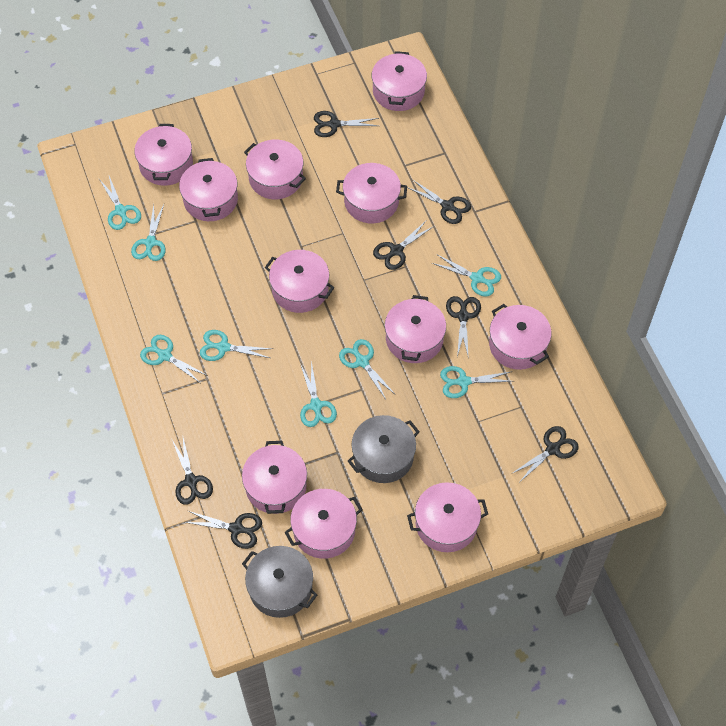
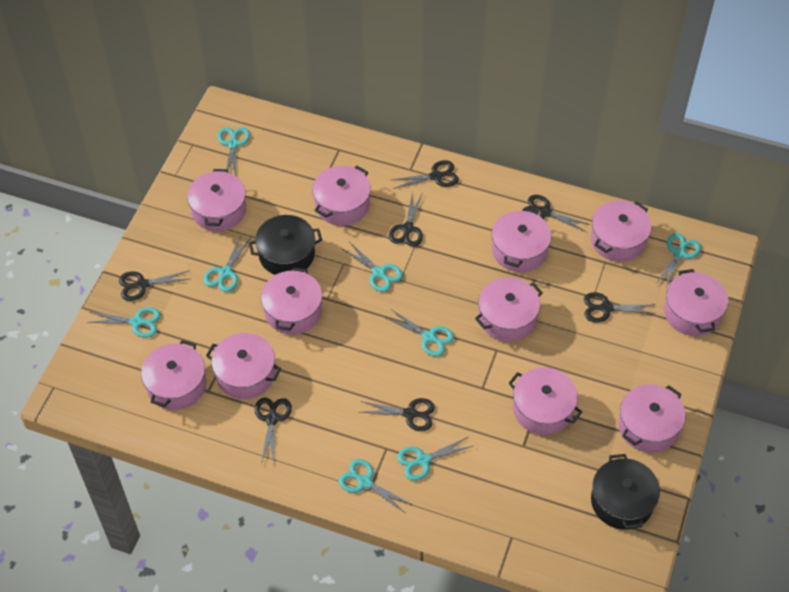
black pot: none = 0 -> [249,215,322,275] [591,454,660,530] = 2
grey pot: [242,546,317,618] [348,415,420,483] = 2 -> none = 0

